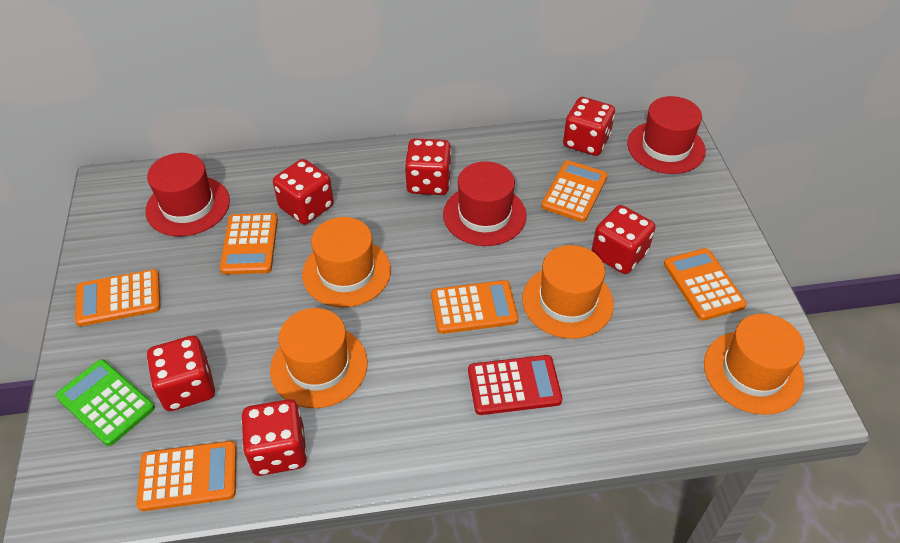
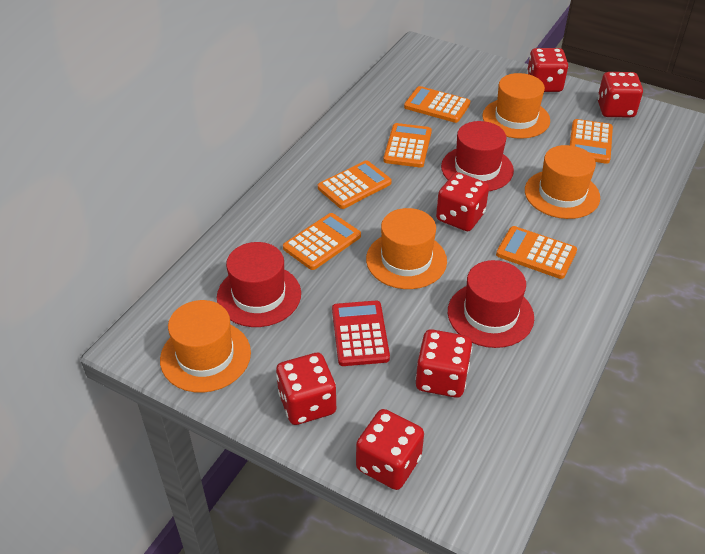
green calculator: [56,359,155,446] = 1 -> none = 0

